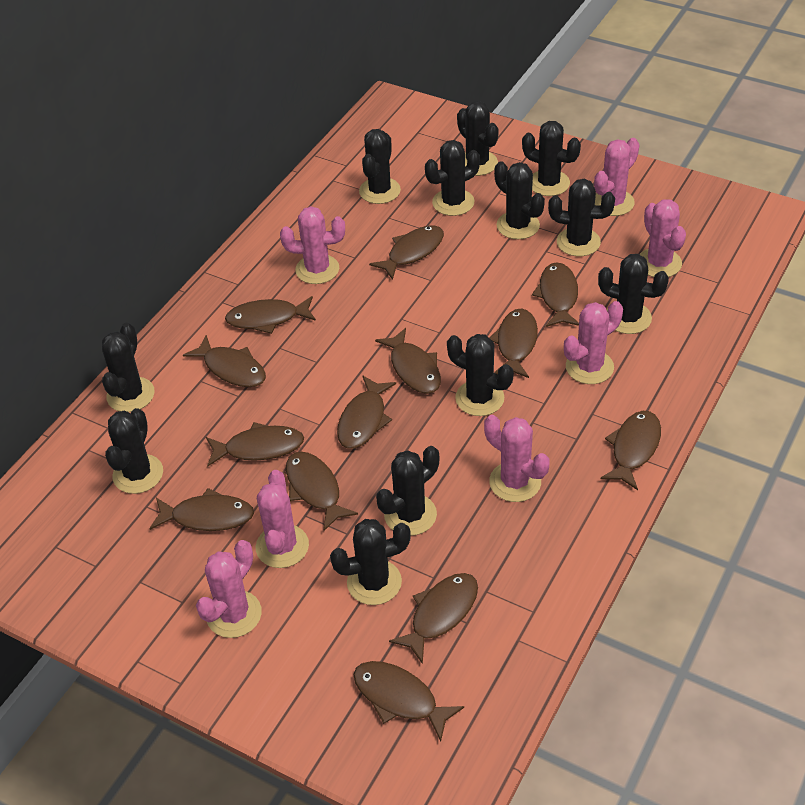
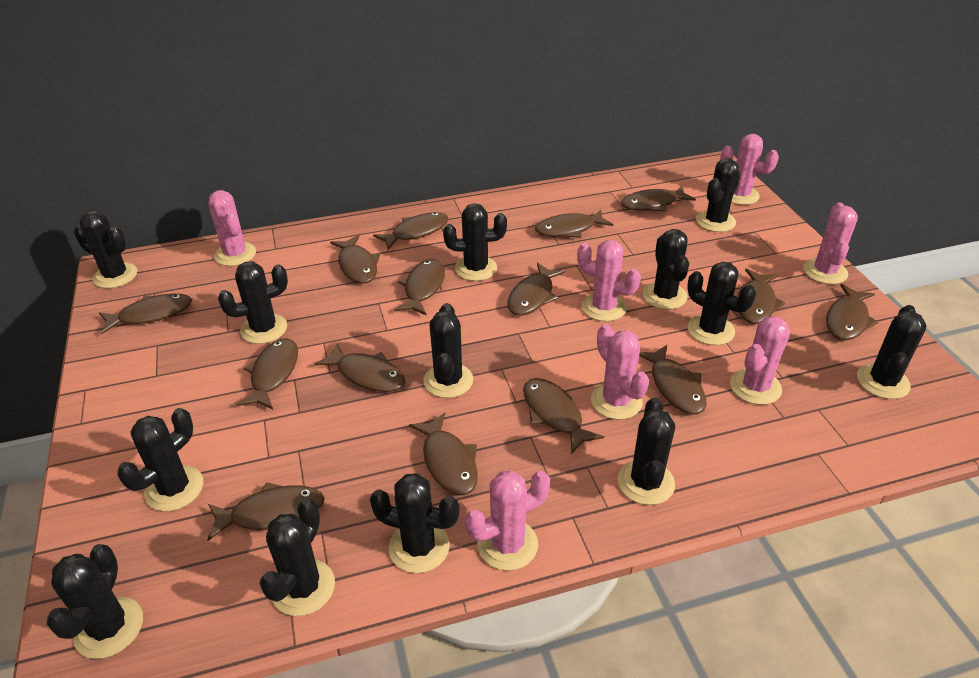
black cactus: [102,323,154,412] [105,408,163,494] [330,519,411,605] [359,129,401,204] [376,446,439,536] [425,140,480,216] [447,334,514,416] [457,101,499,176] [494,161,545,239] [522,121,581,196] [548,179,615,256] [598,254,669,334] = 12 -> [46,544,143,659] [74,211,137,288] [117,408,203,511] [218,261,288,344] [259,498,335,616] [370,473,460,573] [424,303,473,398] [443,203,507,281] [618,397,675,505] [643,229,689,310] [687,262,756,345] [696,158,741,232] [857,305,926,399] = 13
brown fish: [149,488,254,531] [183,335,266,387] [206,422,304,467] [225,296,316,334] [286,452,358,531] [337,375,396,449] [353,661,464,741] [369,225,444,280] [375,328,441,394] [389,573,478,664] [490,309,538,378] [532,262,579,327] [601,411,661,490] = 13 -> [99,293,192,335] [207,482,325,541] [236,338,298,409] [315,343,405,392] [330,235,380,284] [373,212,449,250] [394,259,445,316] [409,413,478,495] [507,262,566,316] [523,378,604,454] [535,209,613,238] [621,186,696,212] [639,345,706,414] [737,269,785,324] [826,284,878,340] = 15

